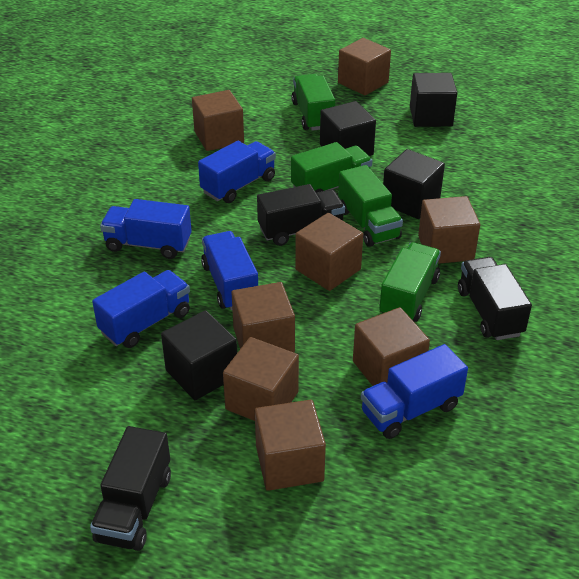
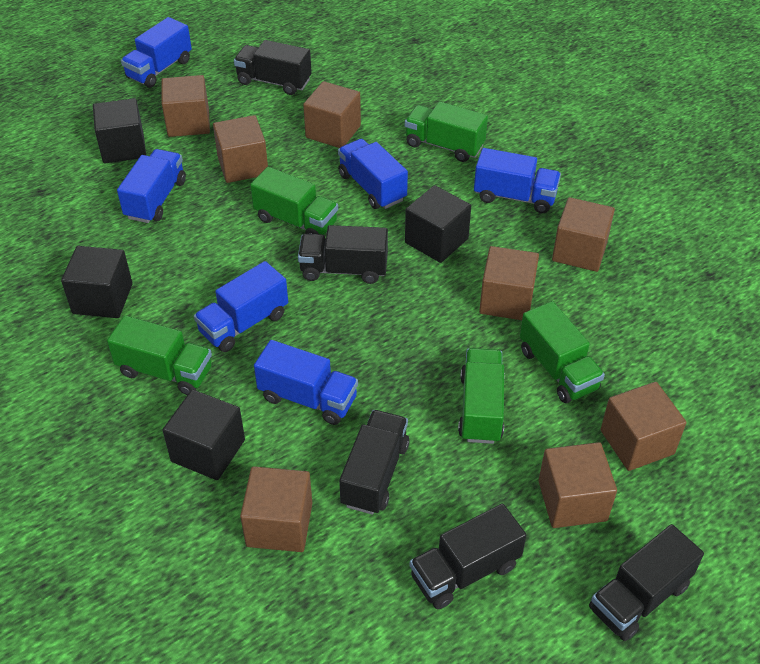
black truck: [90,426,171,551] [257,184,345,246] [458,257,532,340] = 3 -> [234,40,312,95] [298,225,388,284] [339,410,409,515] [410,504,526,609] [589,524,704,641] = 5
blue truck: [92,270,190,348] [100,199,192,259] [198,141,276,203] [201,231,258,310] [361,344,468,439] = 5 -> [117,149,186,223] [121,17,192,88] [194,261,288,352] [254,340,358,425] [338,139,408,209] [474,148,561,213] = 6
green truck: [291,74,335,131] [291,142,372,193] [338,165,403,247] [379,242,441,322] = 4 -> [107,315,212,395] [250,167,338,235] [405,102,488,162] [458,348,505,444] [520,301,605,403] = 5

